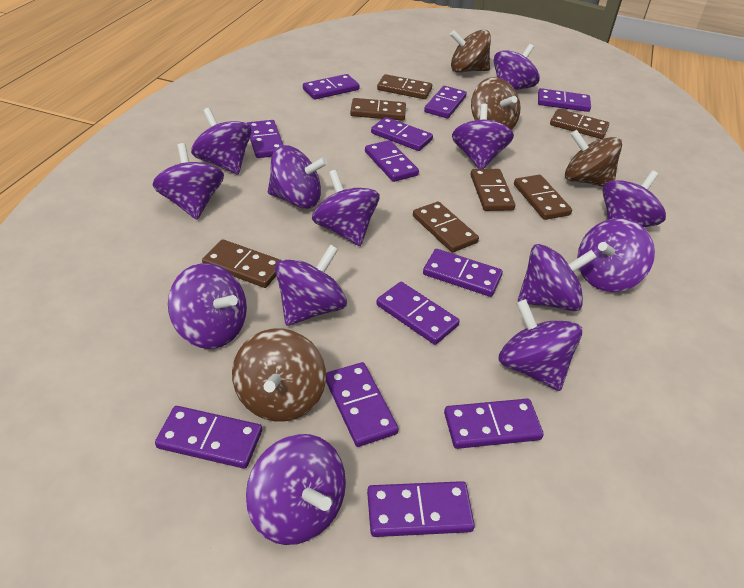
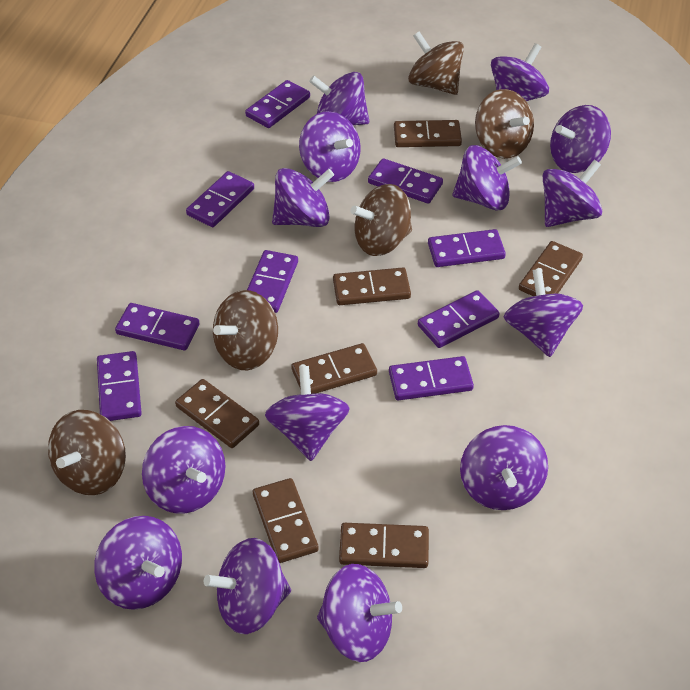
brown spinning top: [232,328,326,422] [450,30,491,73] [471,77,521,130] [565,130,622,187] = 4 -> [48,410,126,495] [213,290,278,370] [351,184,412,256] [408,32,464,95] [475,89,534,159] = 5
purple domino: [155,406,262,469] [247,120,283,158] [303,74,360,100] [326,362,399,447] [365,140,419,182] [367,481,475,537] [371,117,433,151] [376,282,460,345] [423,249,503,297] [424,86,467,118] [444,399,544,449] [538,88,591,112] = 12 -> [97,351,142,421] [115,303,199,350] [186,171,254,227] [245,80,310,128] [247,250,298,313] [368,158,443,204] [389,356,474,400] [418,290,500,348] [428,229,506,267] = 9
purple spinning top: [153,143,224,220] [168,263,247,349] [191,108,251,175] [246,434,346,545] [268,145,328,209] [275,245,347,326] [312,170,379,246] [452,104,514,169] [493,44,540,90] [498,299,582,391] [518,244,596,311] [577,218,655,292] [603,170,666,227] = 13 -> [94,516,182,610] [142,426,226,514] [204,538,291,634] [265,366,350,461] [272,168,334,227] [299,111,361,182] [309,72,369,125] [317,564,402,662] [452,145,522,211] [460,425,548,510] [491,43,549,101] [504,269,583,357] [543,160,602,227] [550,105,611,173] = 14

